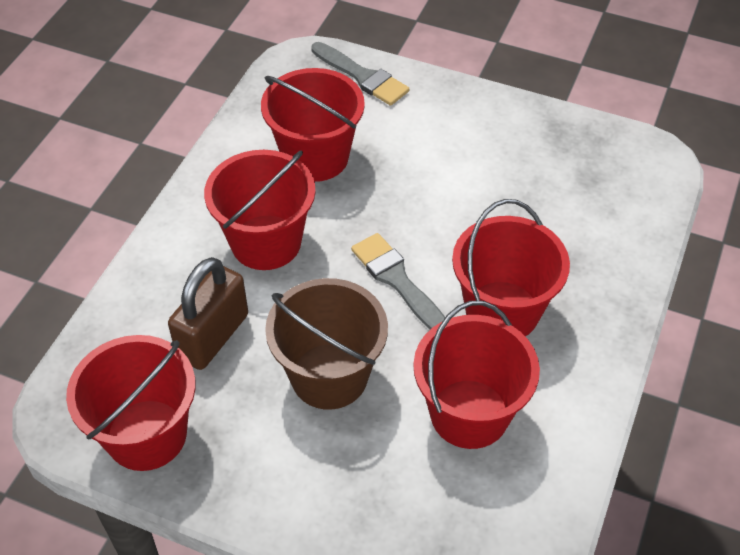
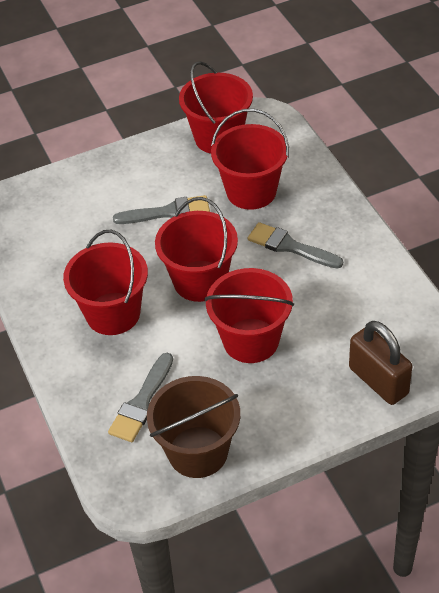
grey brush: [311,42,409,106] [351,233,445,330] = 2 -> [108,353,173,442] [113,195,210,224] [248,222,343,269] = 3

